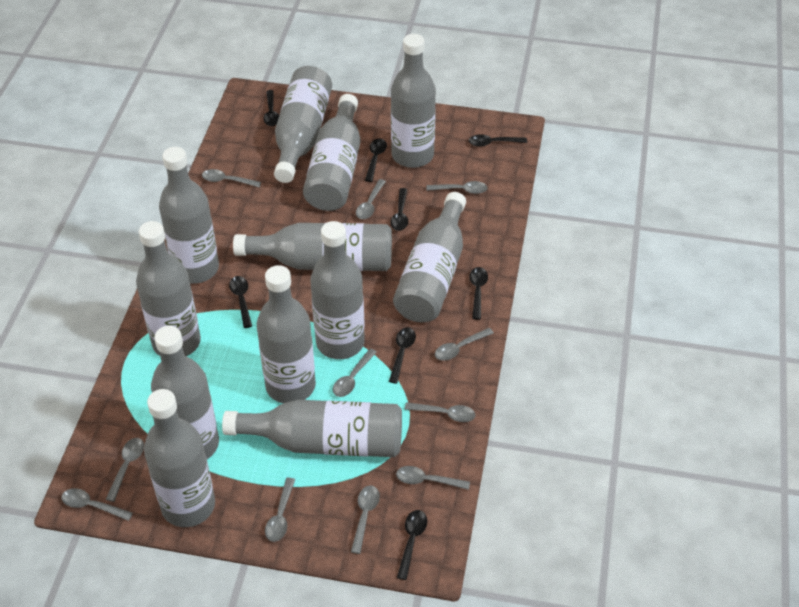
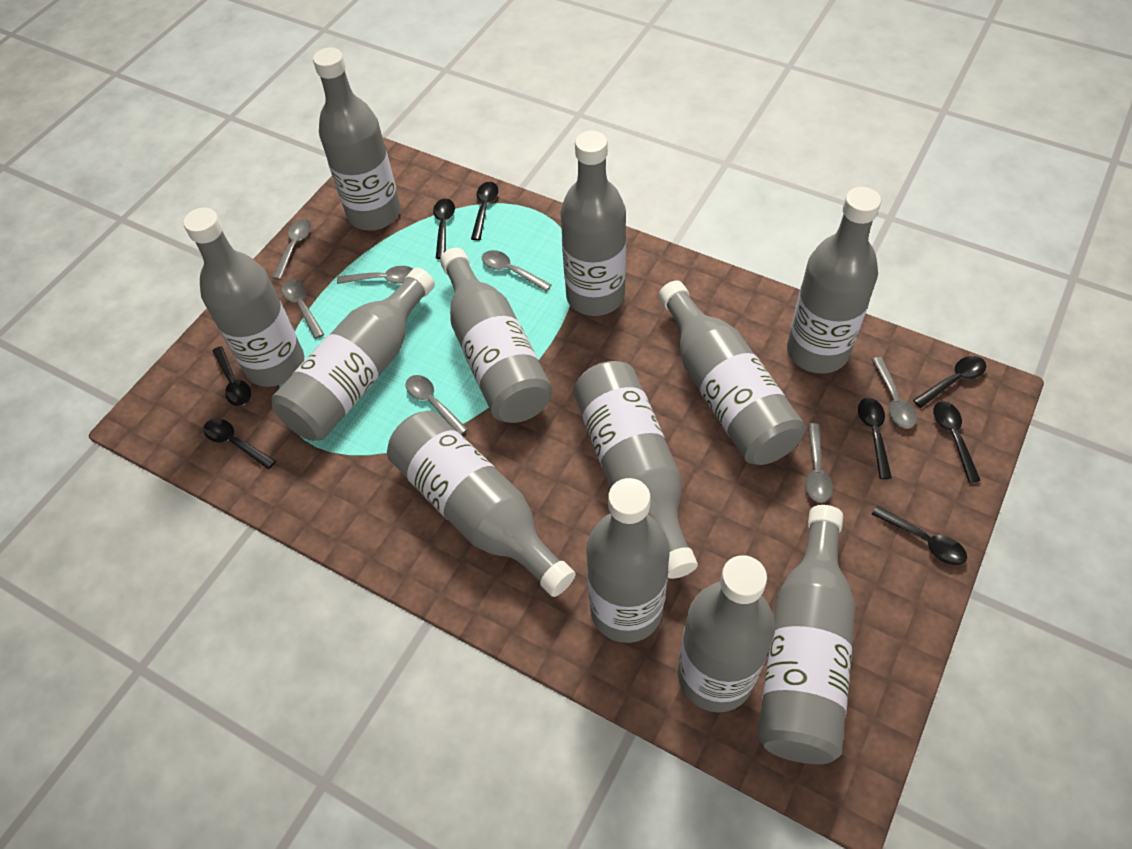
grey spoon: [62,488,133,521] [105,438,144,502] [202,169,261,187] [265,478,295,542] [333,349,377,397] [351,486,380,554] [356,179,386,219] [396,466,470,490] [405,402,475,422] [426,181,487,194] [435,328,494,361] = 11 -> [272,219,311,280] [282,279,324,339] [337,266,413,284] [406,375,468,435] [482,250,551,291] [805,423,833,503] [872,357,917,428] = 7

